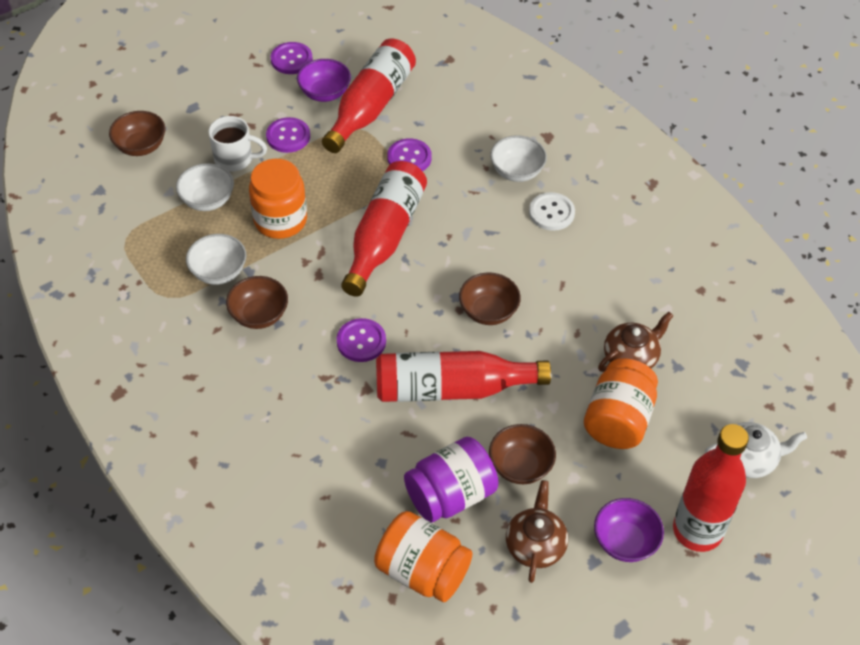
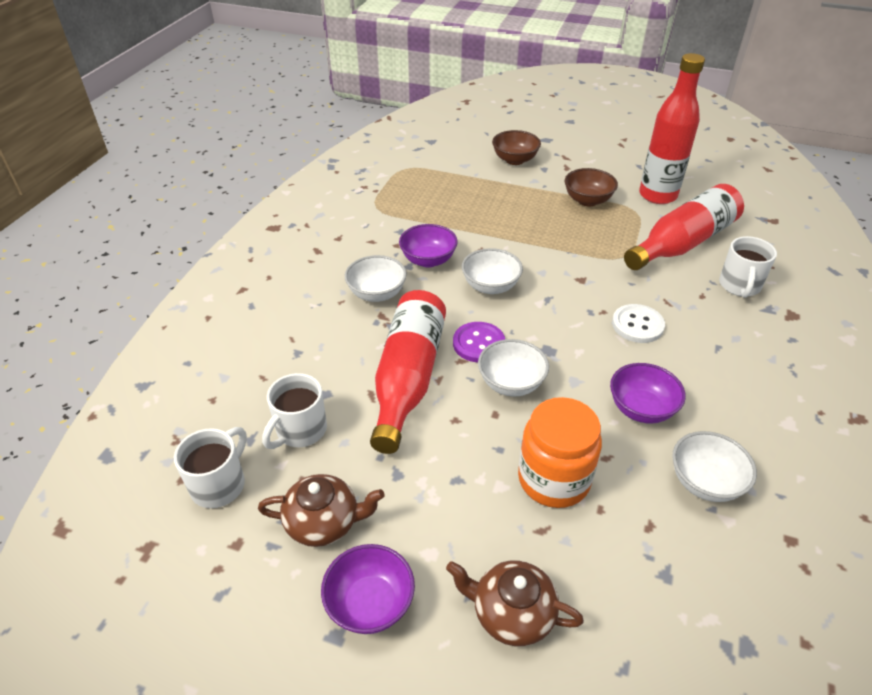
brown bowl: [109,111,165,156] [226,276,288,329] [459,272,521,325] [489,424,556,484] = 4 -> [492,130,541,165] [565,168,618,206] = 2
orange jar: [249,159,307,239] [374,511,473,602] [584,358,658,449] = 3 -> [518,397,602,508] = 1
purple bowl: [297,59,351,102] [594,498,664,562] = 2 -> [321,544,415,634] [399,224,458,268] [610,363,686,424] = 3
purple button: [266,117,310,153] [271,42,313,74] [337,318,386,362] [387,138,432,171] = 4 -> [453,322,505,363] = 1
purple jar: [404,437,499,523] = 1 -> none = 0
red bottle: [322,38,416,153] [341,161,427,297] [376,351,551,402] [673,424,749,552] = 4 -> [370,290,446,454] [624,184,744,270] [639,53,705,204] = 3
white bowl: [176,163,234,211] [186,234,246,285] [490,135,547,182] = 3 -> [345,255,407,302] [462,248,523,294] [478,339,549,396] [672,431,757,502] = 4
white mug: [208,116,267,172] = 1 -> [174,427,247,508] [262,373,327,449] [719,236,777,298] = 3
white teapot: [705,422,807,478] = 1 -> none = 0

